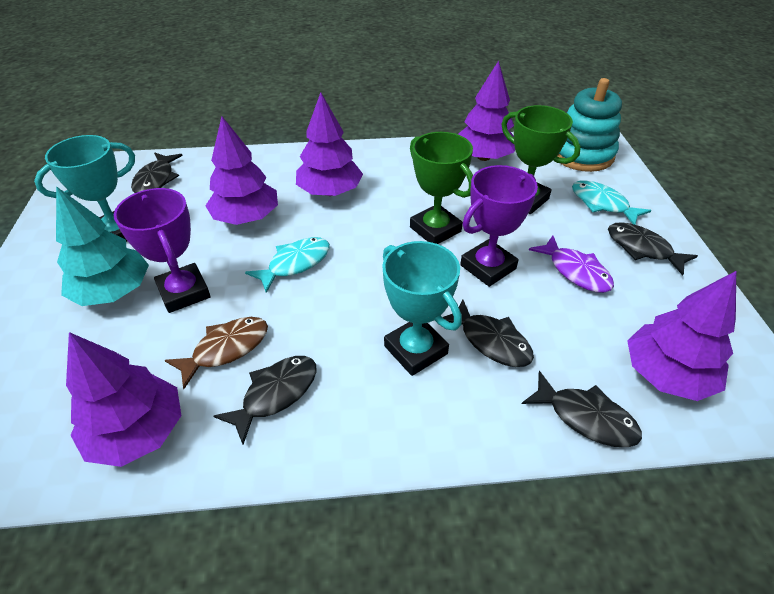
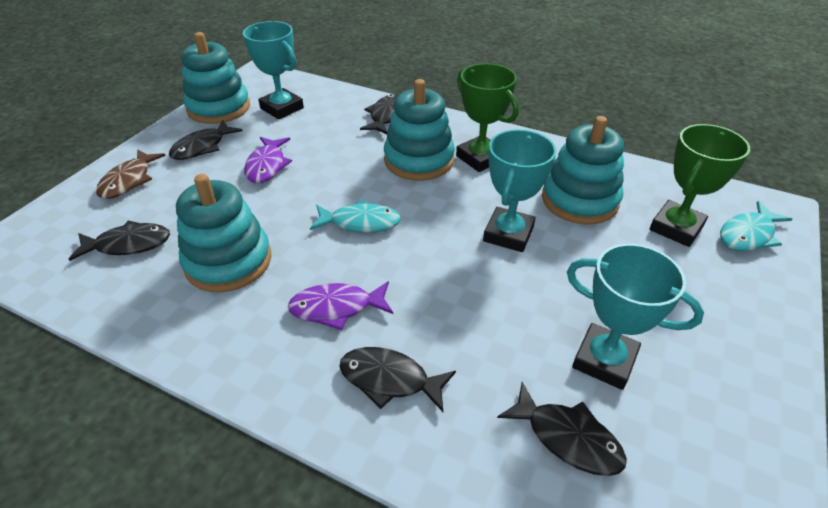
purple fish: [529,236,614,293] = 1 -> [244,137,292,183] [288,281,393,330] = 2
purple tree: [66,332,182,467] [206,116,278,225] [296,92,363,196] [458,60,515,161] [627,271,736,401] = 5 -> none = 0
purple trophy: [114,188,211,313] [460,165,538,287] = 2 -> none = 0
turquoise stacking toy: [557,78,622,172] = 1 -> [176,174,271,292] [181,32,250,124] [384,79,455,181] [542,116,624,224] = 4
turquoise tree: [56,186,149,306] = 1 -> none = 0
turquoise trophy: [34,135,135,242] [382,241,462,376] = 2 -> [243,21,304,119] [483,129,556,252] [567,244,704,390] = 3

